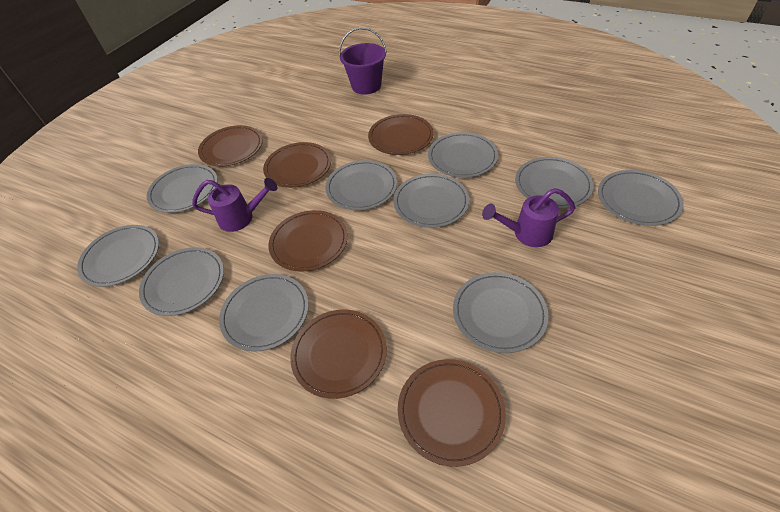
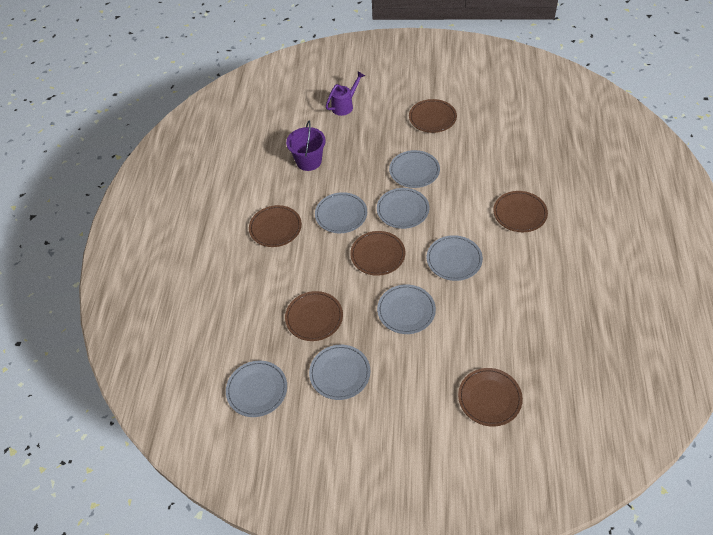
grey plate: [77,225,159,287] [139,247,224,316] [147,164,218,213] [219,274,309,352] [325,160,397,210] [393,174,469,228] [428,132,498,178] [453,272,549,353] [515,157,594,209] [598,170,684,226] = 10 -> [226,361,287,417] [309,345,370,400] [315,192,367,233] [377,188,429,229] [377,284,436,334] [389,150,440,188] [427,235,483,281] = 7
purple watering can: [192,178,278,232] [482,188,576,247] = 2 -> [326,71,365,116] = 1

